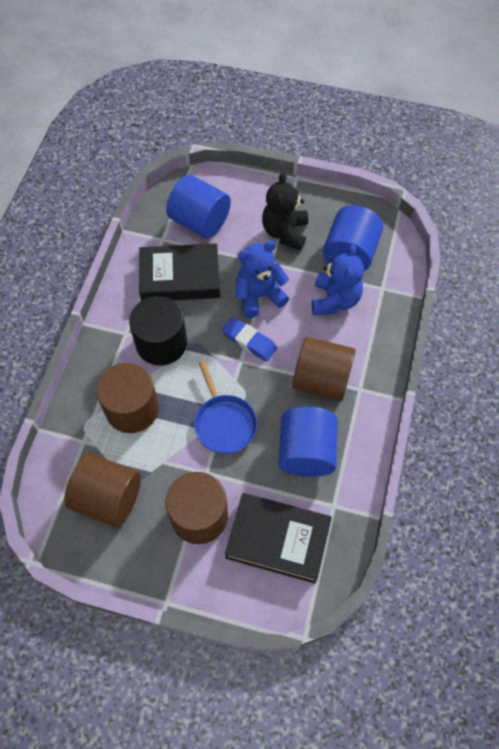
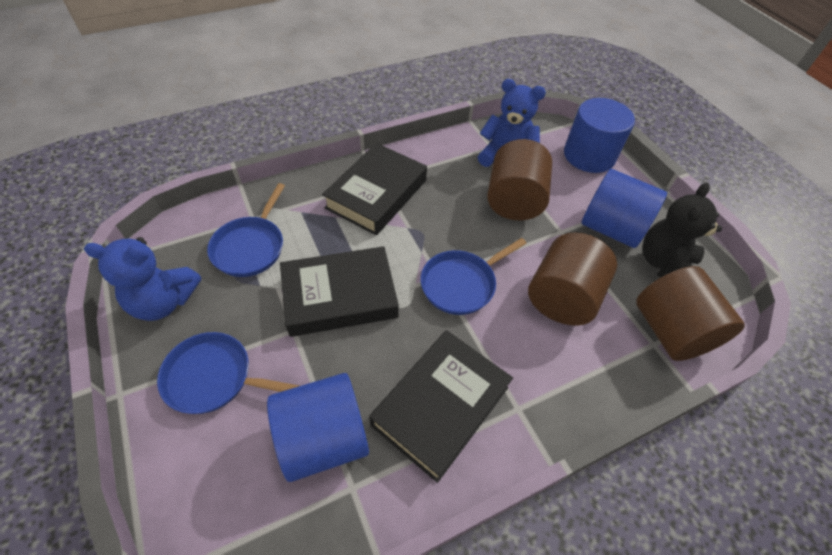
black book: [139,243,220,301] [225,493,332,584] = 2 -> [280,246,399,337] [322,143,427,235] [369,330,513,483] = 3
black cylinder: [129,296,187,366] = 1 -> none = 0
blue eraser: [222,317,277,362] = 1 -> none = 0
blue pan: [194,361,257,454] = 1 -> [157,332,300,414] [207,183,285,277] [421,238,527,315] = 3
brown cylinder: [64,454,141,527] [96,363,159,433] [165,472,228,544] [292,337,356,401] = 4 -> [487,139,552,220] [528,232,617,326] [636,266,745,361] = 3

